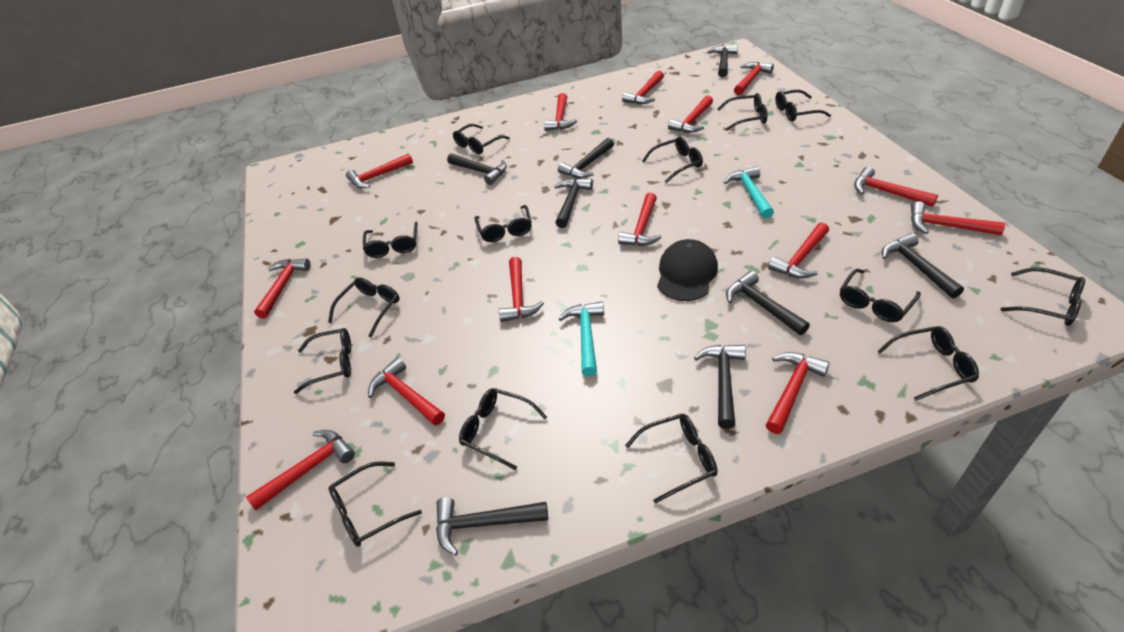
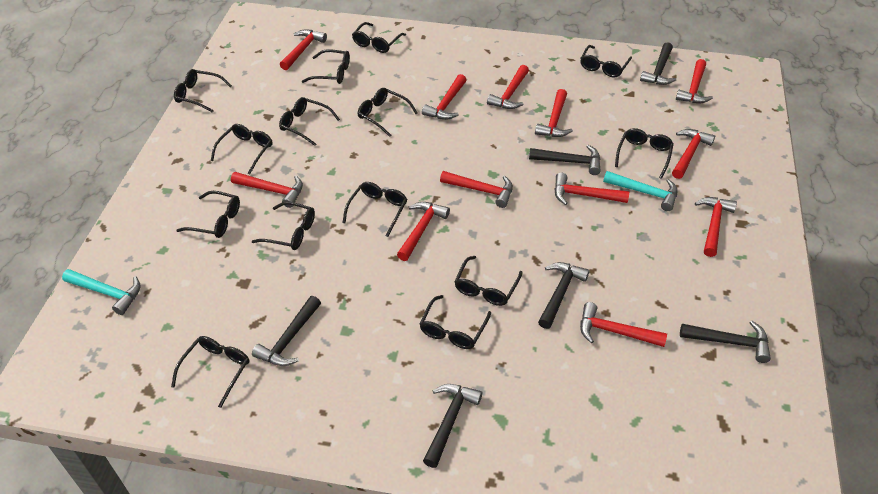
black cap: [657,239,718,301] = 1 -> none = 0
black hammer: [436,497,548,556] [447,153,507,185] [554,178,593,228] [558,138,614,178] [694,345,746,429] [707,45,738,77] [726,271,810,335] [882,233,964,299] = 8 -> [252,296,321,366] [423,384,482,468] [529,145,600,175] [538,262,590,329] [640,42,676,85] [680,321,771,363] = 6
red hammer: [246,430,355,510] [254,259,311,318] [346,153,413,188] [368,357,445,426] [499,257,544,322] [544,93,577,131] [618,193,662,246] [622,70,664,104] [668,95,713,133] [734,62,774,95] [766,352,830,434] [768,223,829,278] [854,167,938,207] [911,201,1005,235] = 14 -> [231,172,303,208] [280,30,327,70] [397,202,450,261] [422,74,467,120] [440,171,513,208] [487,65,529,109] [535,89,573,137] [554,173,629,205] [580,302,667,347] [672,129,715,179] [676,59,713,103] [695,197,737,257] = 12

